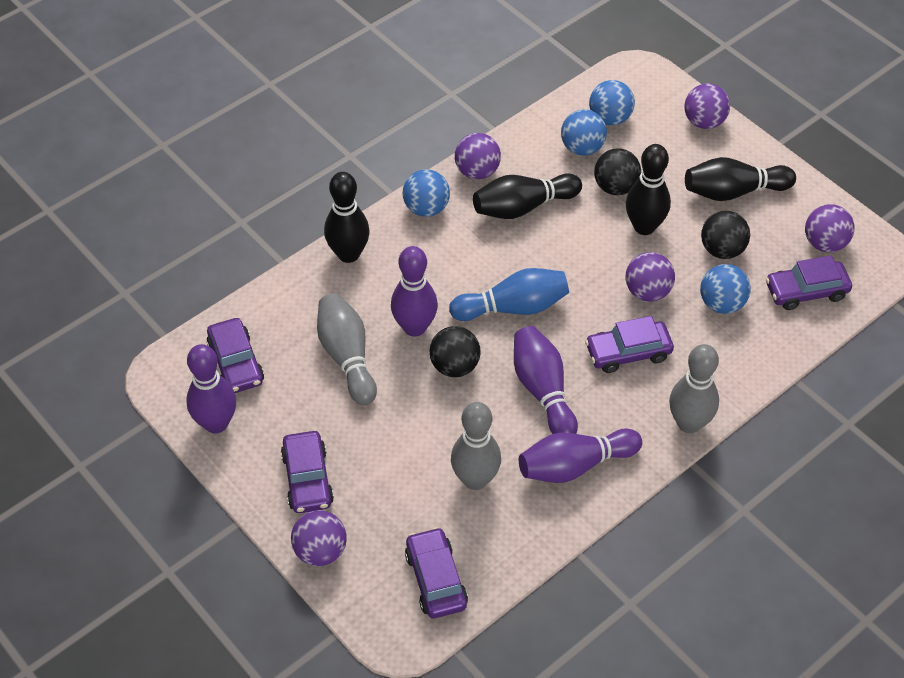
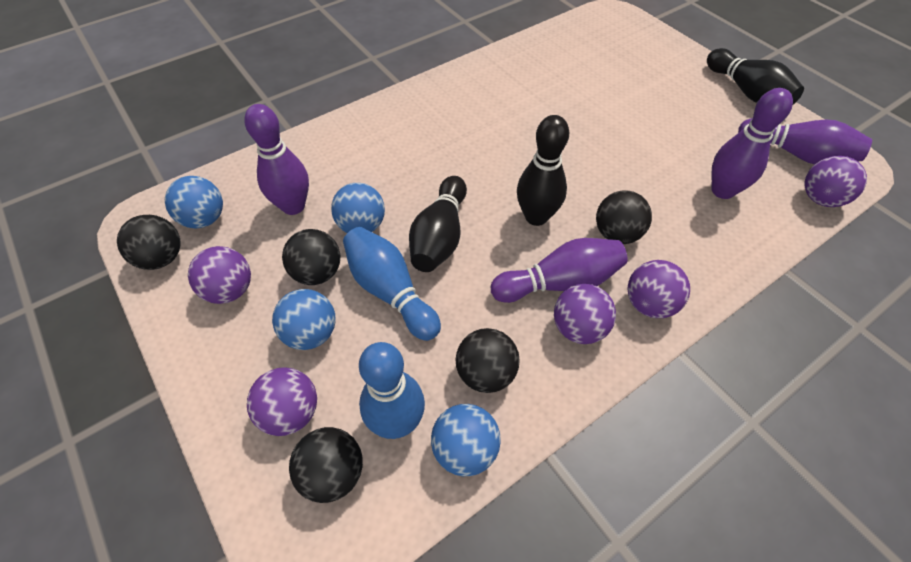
black ball: [429,326,481,377] [594,148,641,195] [701,211,750,259] = 3 -> [117,215,181,270] [282,229,340,285] [289,427,363,503] [456,328,520,393] [596,191,652,244] = 5
black bowling pin: [324,172,370,263] [473,173,582,219] [626,144,671,235] [685,157,796,201] = 4 -> [409,176,467,272] [517,115,569,226] [707,48,804,104] = 3
blue bowling pin: [449,268,569,321] = 1 -> [343,227,441,341] [359,342,425,439] = 2
grey bowling pin: [317,293,377,405] [451,402,501,490] [669,344,719,433] = 3 -> none = 0
purple car: [206,318,264,393] [281,431,334,513] [405,527,468,618] [585,316,674,373] [766,255,852,310] = 5 -> none = 0

